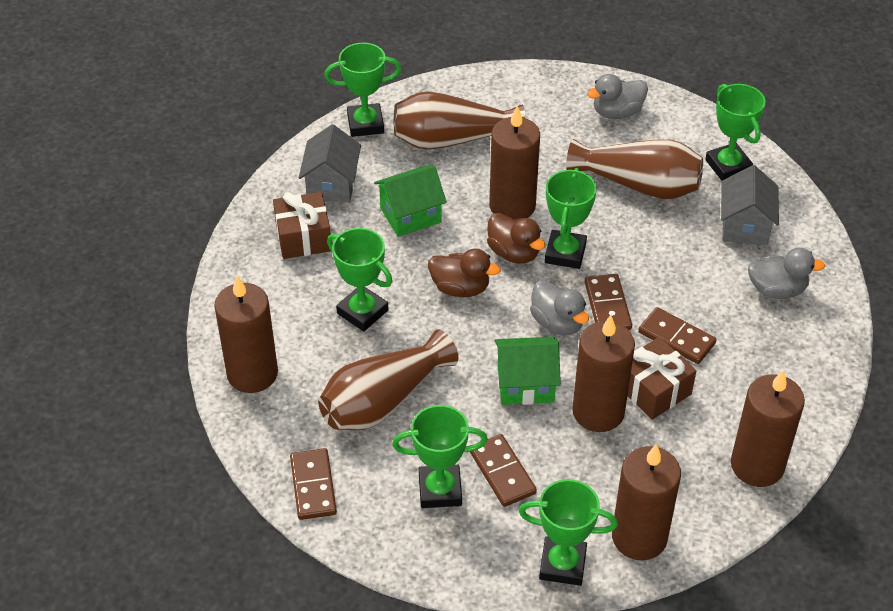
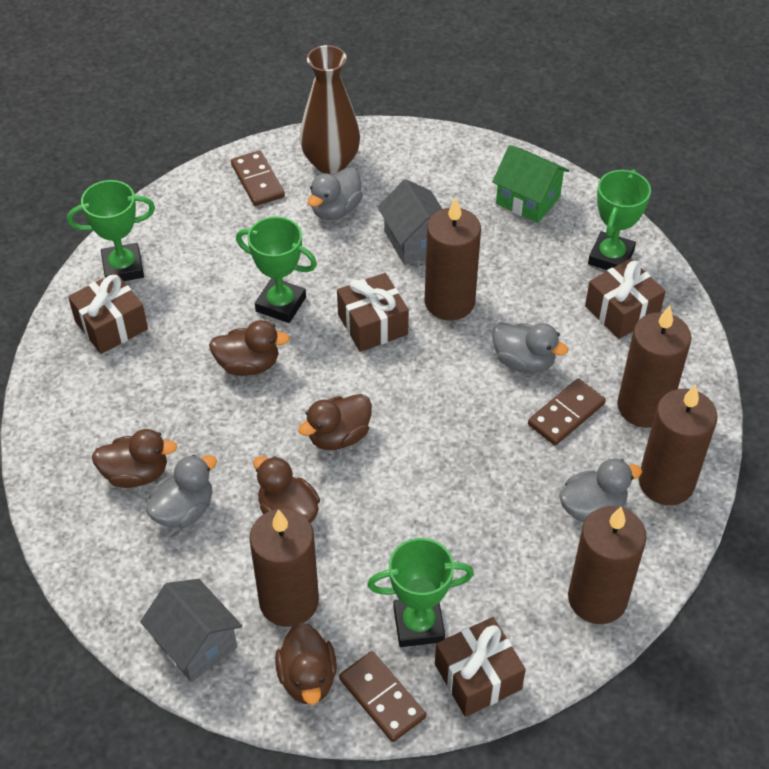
brown domino: [290,448,337,520] [470,434,537,507] [585,274,632,330] [638,307,716,364] = 4 -> [231,150,285,206] [339,651,426,742] [528,378,606,445] = 3
brown duck: [428,249,501,297] [487,213,545,264] = 2 -> [92,429,177,488] [209,320,290,376] [253,456,320,523] [275,623,337,705] [298,394,372,450] = 5
brown gift: [273,192,331,259] [627,337,696,420] = 2 -> [68,272,148,354] [337,273,409,352] [435,617,526,717] [585,258,666,339] = 4
brown vase: [318,329,458,430] [394,91,525,150] [566,139,703,199] = 3 -> [300,45,360,174] = 1
green house: [374,165,447,237] [494,337,561,405] = 2 -> [492,145,569,223] = 1
green trophy: [324,43,401,137] [327,228,393,331] [392,405,488,508] [519,479,618,586] [545,168,597,269] [705,84,765,181] = 6 -> [67,180,155,281] [236,217,317,323] [367,538,474,647] [588,169,651,270] = 4
grey duck: [530,280,589,335] [587,74,648,119] [748,248,825,299] = 3 -> [146,455,217,528] [308,167,363,220] [492,323,568,373] [559,458,642,522] = 4

